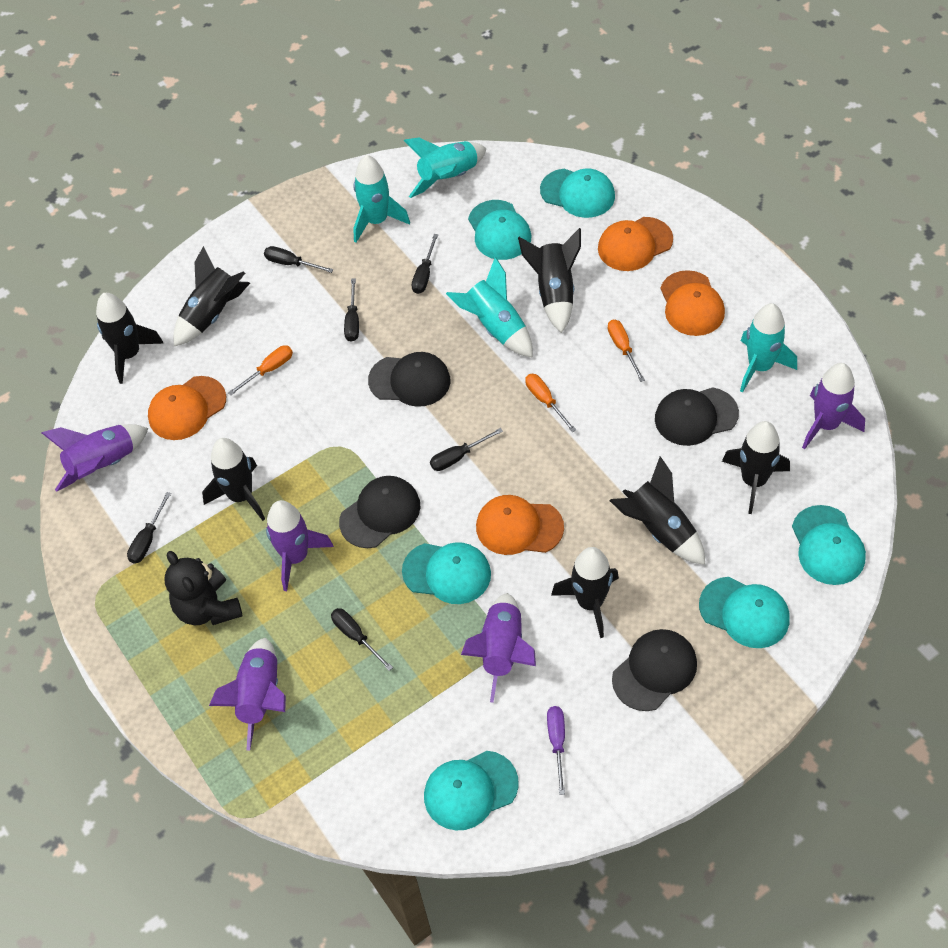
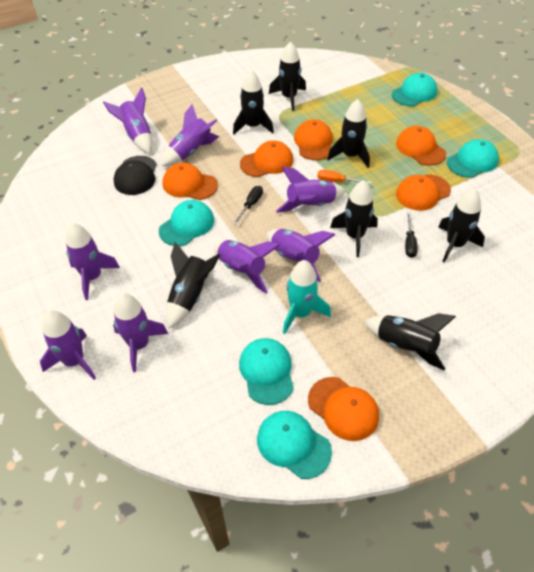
black cap: [339,476,421,548] [368,352,450,407] [612,629,697,711] [655,387,739,446] = 4 -> [114,156,157,195] = 1
black screwdriver: [127,492,171,563] [264,246,333,273] [331,608,393,671] [344,278,359,342] [412,234,438,294] [430,428,503,471] = 6 -> [233,186,263,224] [405,212,418,258] = 2
black teddy bear: [165,551,242,625] = 1 -> none = 0
orange cap: [148,376,226,440] [476,495,564,555] [598,217,673,271] [660,270,725,336] = 4 -> [163,163,218,200] [240,140,293,177] [294,119,333,160] [308,377,379,441] [396,126,446,166] [396,174,451,211] = 6
orange screwdriver: [228,345,293,395] [525,374,576,432] [608,320,645,382] = 3 -> [317,170,371,184] = 1
purple rocket: [42,424,149,492] [209,638,286,751] [266,500,334,591] [461,593,536,703] [802,363,865,449] = 5 -> [40,310,96,380] [66,223,120,300] [103,87,152,154] [113,293,168,372] [162,104,220,166] [214,240,280,294] [267,229,335,282] [276,167,346,213] = 8
purple screwdriver: [547,706,565,795] = 1 -> none = 0
turquoise cap: [402,542,491,604] [424,751,519,830] [468,200,531,260] [540,168,615,218] [699,577,789,648] [792,505,866,585] = 6 -> [159,200,214,246] [239,338,294,405] [257,411,332,479] [392,73,437,106] [447,139,499,178] = 5
turquoise rocket: [353,155,410,243] [403,137,487,198] [446,257,533,358] [740,303,797,392] = 4 -> [283,260,331,334] = 1

